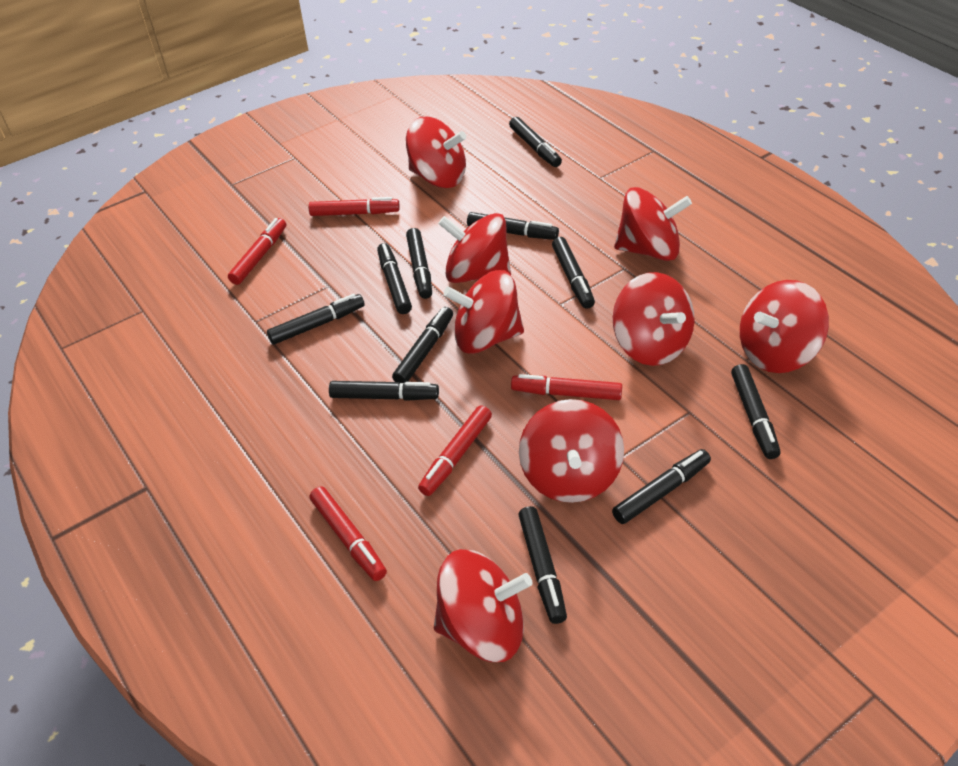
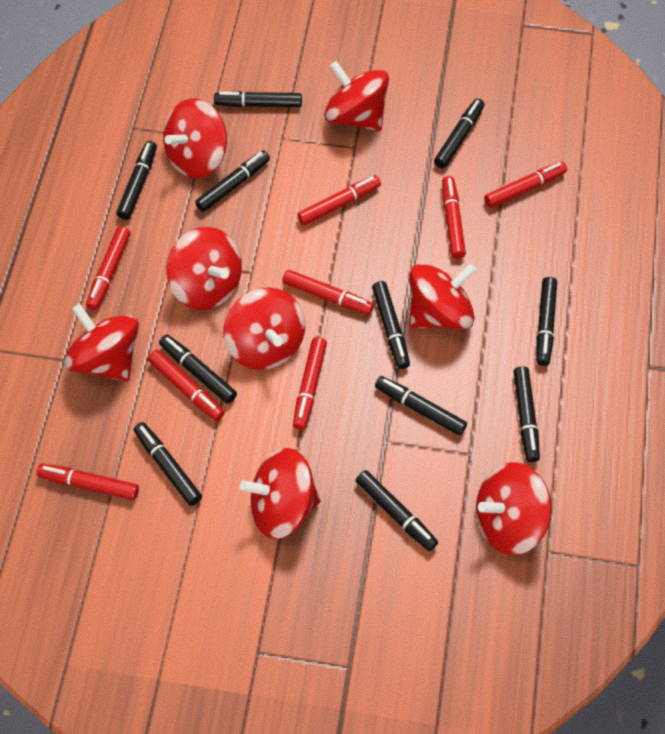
red marker: [228,218,286,285] [309,197,400,216] [309,486,387,581] [418,405,492,496] [511,374,622,400] = 5 -> [37,463,139,500] [86,226,130,310] [148,350,225,421] [282,270,374,315] [293,337,327,430] [297,175,381,226] [442,176,466,259] [484,161,567,208] = 8

